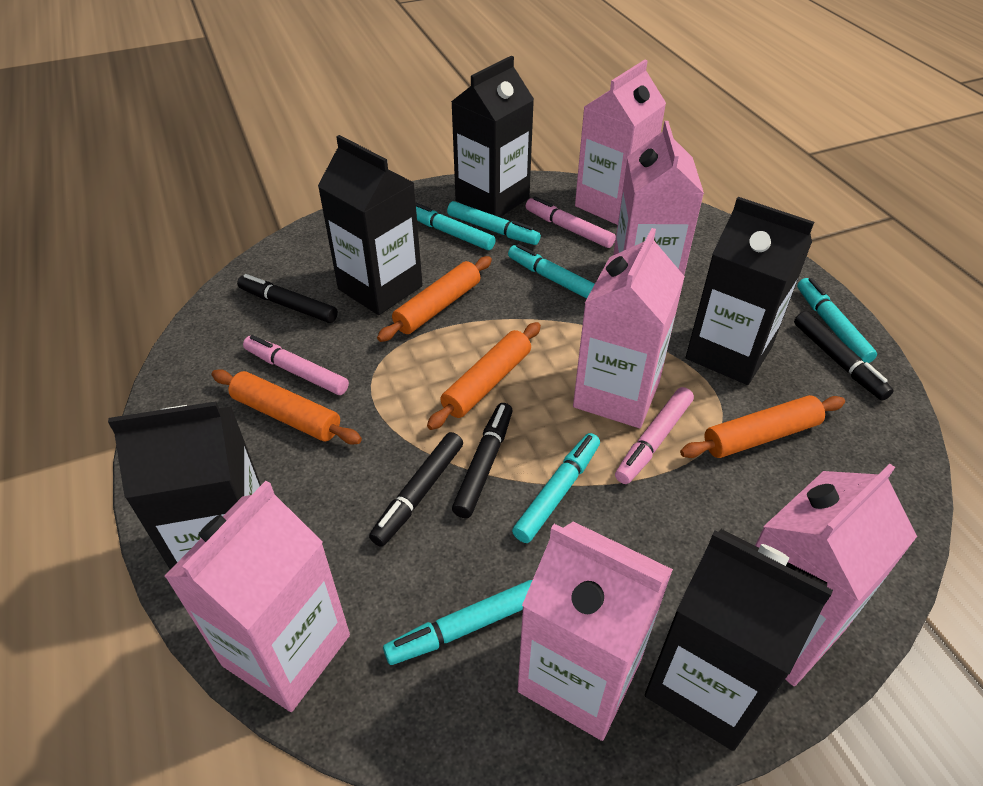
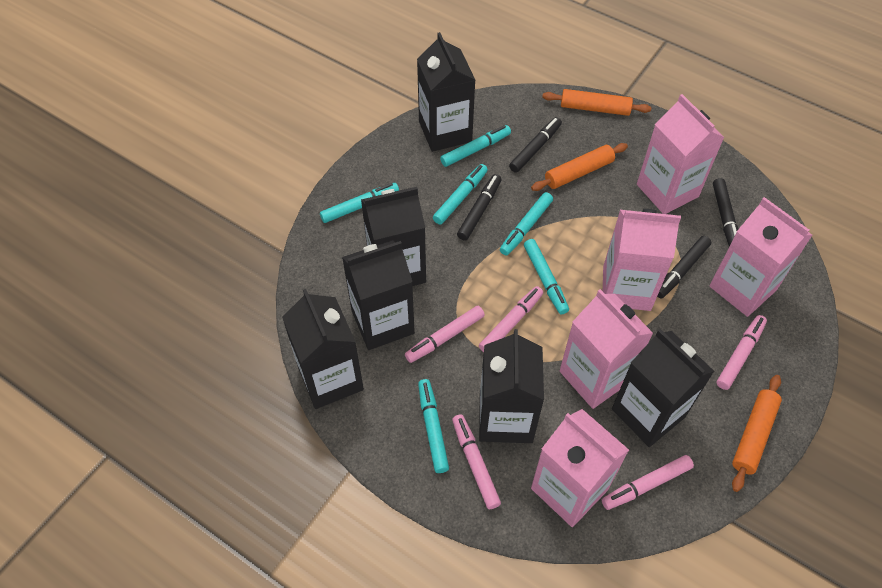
black carton: [108,401,261,569] [318,135,423,315] [451,56,534,217] [645,529,833,751] [686,197,814,385] = 5 -> [282,289,364,409] [342,240,415,350] [361,187,426,286] [417,32,475,152] [479,329,544,443] [612,329,714,447] = 6
orange rolling pin: [211,369,362,444] [377,256,492,342] [427,322,541,430] [680,395,845,458] = 4 -> [531,143,628,191] [542,89,652,116] [732,375,782,492] = 3
pink carton: [164,481,350,712] [518,521,673,741] [573,228,685,428] [575,60,666,225] [613,121,704,275] [755,464,917,686] = 6 -> [531,409,629,527] [560,289,653,409] [603,209,681,311] [637,94,725,214] [710,197,812,317] = 5
pink marker: [243,335,349,395] [526,197,616,248] [615,387,694,484] = 3 -> [405,306,485,363] [452,414,501,509] [479,286,543,352] [602,455,694,510] [717,315,767,390] = 5

